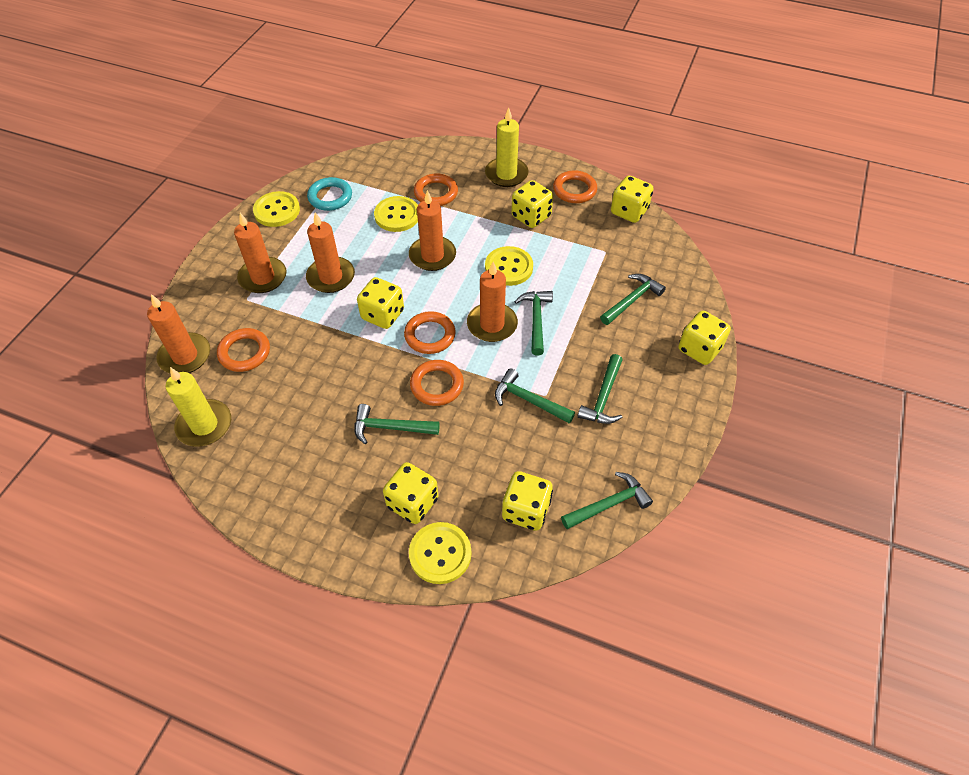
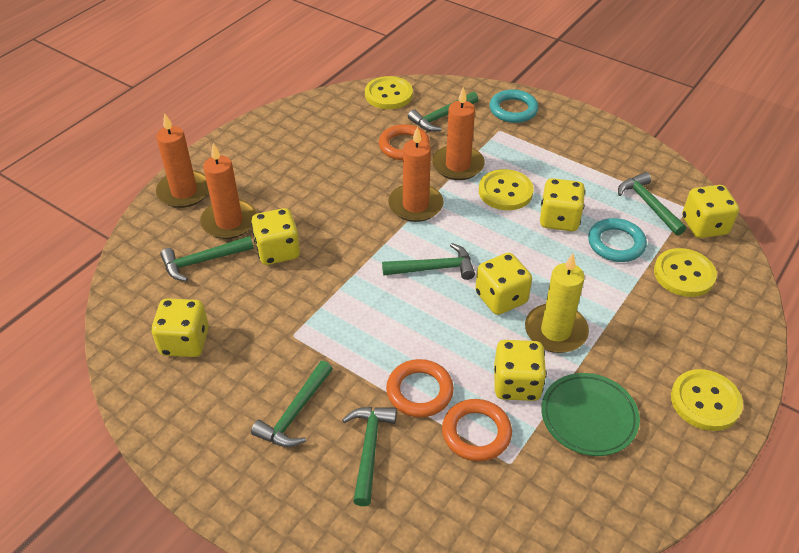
green plate: none = 0 -> [541,373,640,456] = 1
orange candle: [147,294,210,373] [234,213,287,293] [306,212,355,293] [409,190,456,271] [467,262,518,342] = 5 -> [156,113,209,208] [200,143,257,239] [388,126,444,222] [432,87,485,180] = 4
orange ring: [217,328,270,372] [404,311,456,354] [410,360,464,406] [414,173,458,206] [553,170,597,203] = 5 -> [379,124,430,160] [386,359,454,417] [442,399,512,461] = 3
turquoise ring: [307,177,352,211] = 1 -> [490,89,539,123] [588,218,647,262] = 2
yellow candle: [165,367,231,447] [485,107,528,187] = 2 -> [525,254,589,353] = 1

